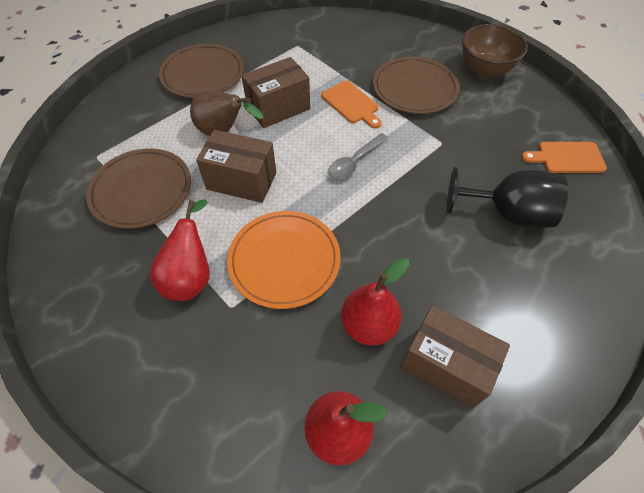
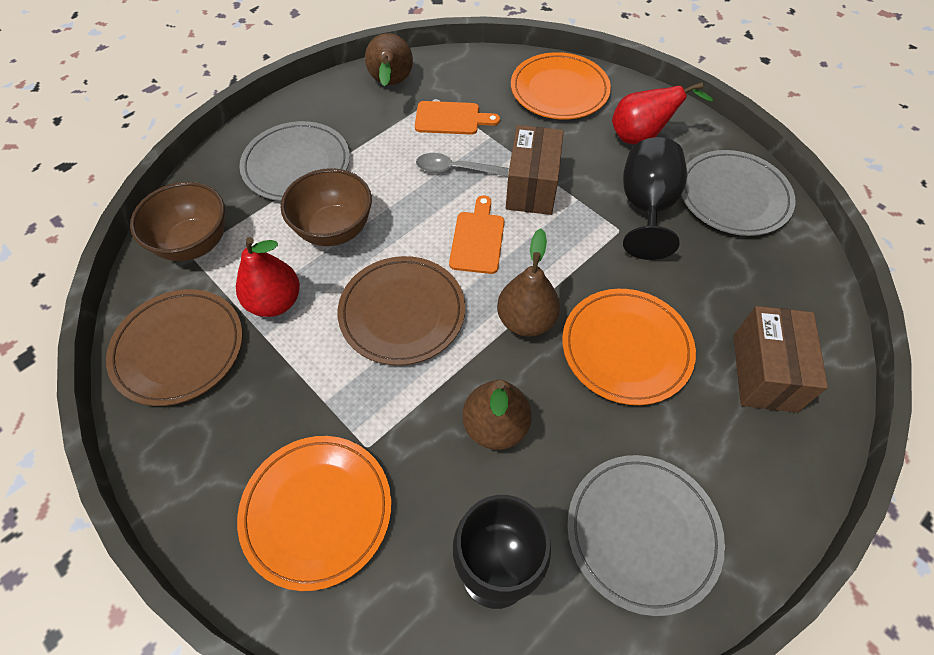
black goblet: [447,167,568,228] = 1 -> [453,495,551,609] [623,137,687,260] = 2
brown bowl: [462,24,528,78] = 1 -> [130,182,225,261] [281,168,372,246] = 2
brown box: [196,130,276,203] [241,57,310,128] [400,305,510,409] = 3 -> [506,125,564,215] [734,306,828,412] = 2
brown pear: [190,90,263,136] = 1 -> [365,33,413,86] [462,379,532,450] [497,229,560,337] = 3
brown plate: [86,148,191,229] [159,44,244,98] [373,57,460,114] = 3 -> [106,289,243,406] [338,256,465,365] = 2
grey plate: none = 0 -> [240,121,350,201] [567,455,725,616] [681,150,796,236] = 3
orange plate: [227,211,341,309] = 1 -> [237,436,391,591] [511,52,611,120] [562,289,696,405] = 3
red pear: [150,200,210,301] [305,391,388,466] [341,258,409,345] = 3 -> [236,237,300,317] [612,82,713,144] = 2

